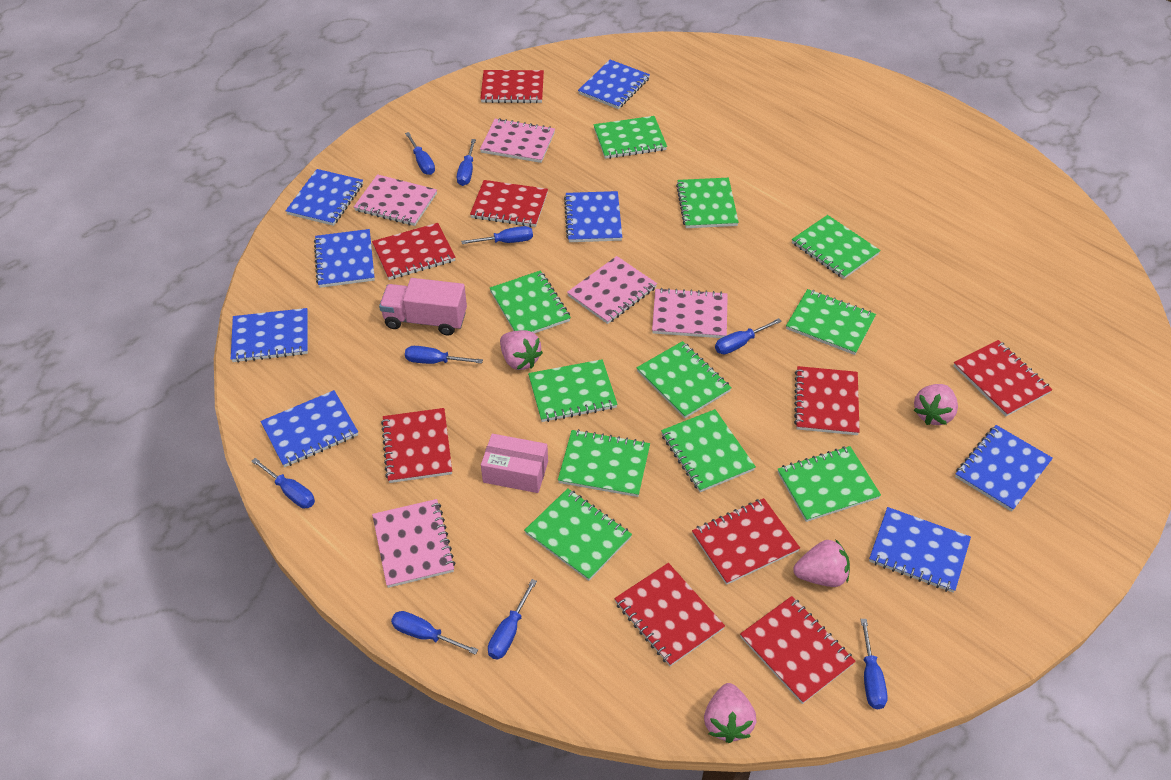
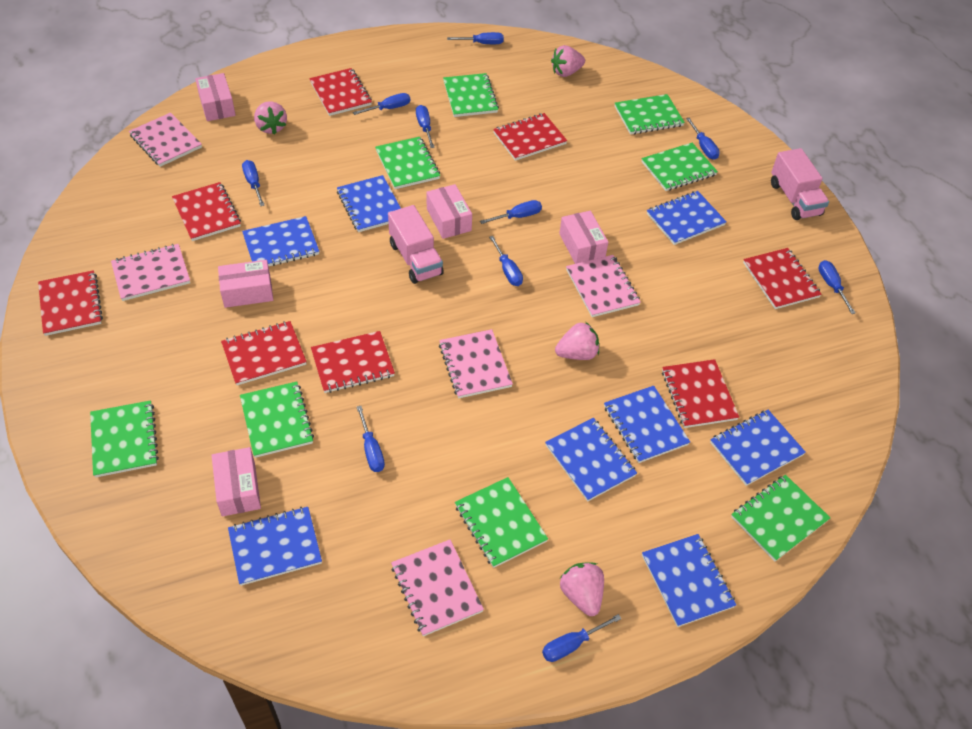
blue screwdriver: [251,458,315,508] [391,611,478,655] [405,132,435,175] [405,346,483,364] [457,139,476,186] [461,226,533,244] [488,579,537,659] [715,318,782,354] [861,619,888,709] = 9 -> [242,160,265,206] [353,93,410,115] [357,406,385,472] [416,105,435,148] [447,32,504,44] [480,200,542,224] [489,236,523,286] [542,614,622,662] [686,118,720,160] [818,260,856,314] = 10
green notebook: [490,271,571,333] [524,488,632,581] [528,359,618,422] [558,429,650,497] [593,116,667,159] [637,341,732,419] [661,409,756,492] [676,178,739,228] [777,446,881,522] [786,289,876,355] [792,215,881,279] = 11 -> [90,400,159,478] [240,381,314,458] [375,137,440,189] [443,73,499,117] [455,477,548,568] [615,94,685,135] [642,143,718,191] [731,475,830,561] = 8
pink box: [481,434,548,493] = 1 -> [195,73,236,121] [211,447,261,516] [218,260,273,308] [426,184,472,239] [559,211,608,264] = 5
pink truck: [379,278,467,336] = 1 -> [388,205,444,284] [771,148,829,220] = 2
red notebook: [372,223,455,280] [381,408,452,483] [470,180,548,227] [480,70,544,103] [614,563,725,666] [692,498,800,585] [740,596,856,704] [794,366,860,435] [953,340,1052,416] = 9 -> [38,270,103,336] [172,182,241,241] [221,321,307,385] [309,68,372,116] [311,331,395,393] [493,113,567,161] [662,359,739,428] [743,248,822,309] = 8

